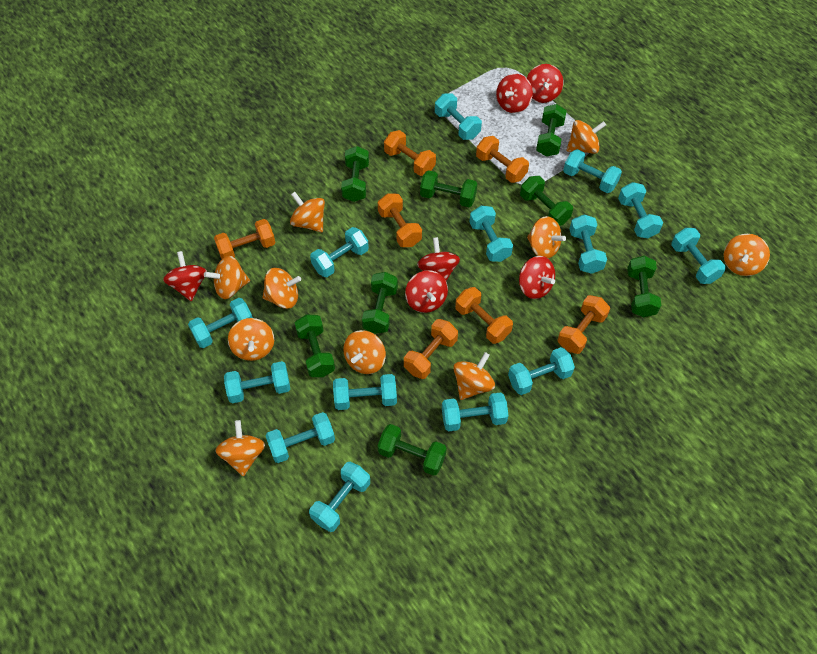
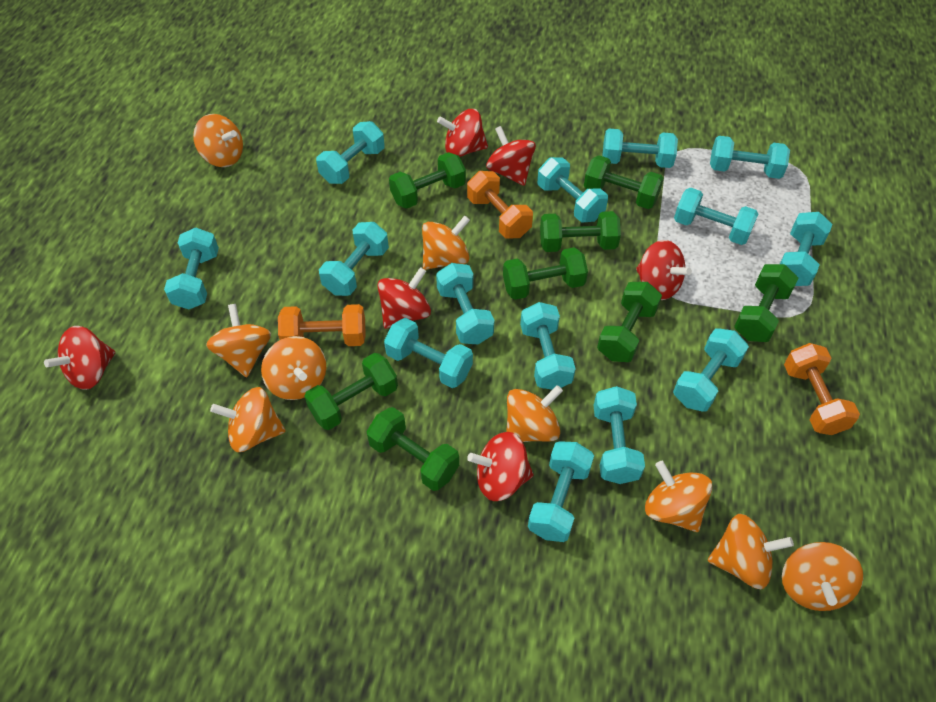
orange dumbbell: [214,219,276,259] [378,194,422,247] [384,130,436,176] [404,319,458,379] [455,287,513,344] [476,136,529,183] [558,295,610,354] = 7 -> [278,304,366,346] [467,171,533,238] [784,343,860,435] = 3
orange spinning top: [204,256,250,299] [215,420,265,476] [228,318,274,361] [262,268,301,309] [290,192,325,232] [343,330,386,374] [453,352,495,400] [527,216,566,259] [567,120,606,154] [724,234,770,276] = 10 -> [193,114,243,167] [206,304,271,377] [210,387,286,452] [261,336,326,400] [422,216,470,270] [506,385,563,442] [645,461,712,532] [708,514,794,589] [782,542,863,611] = 9

